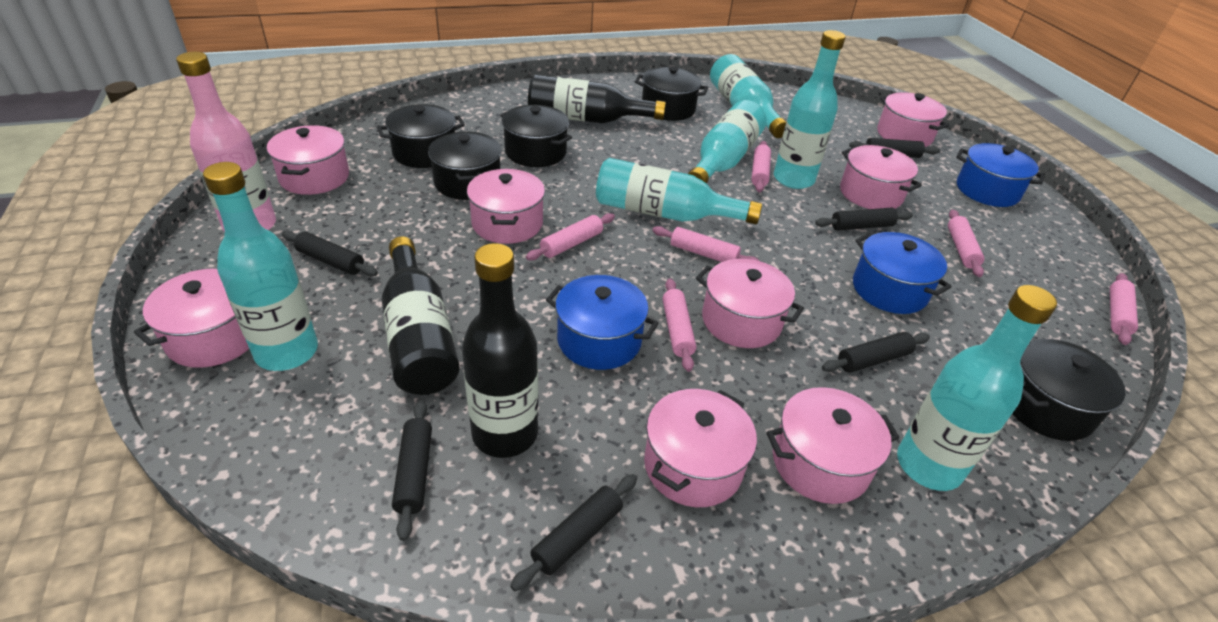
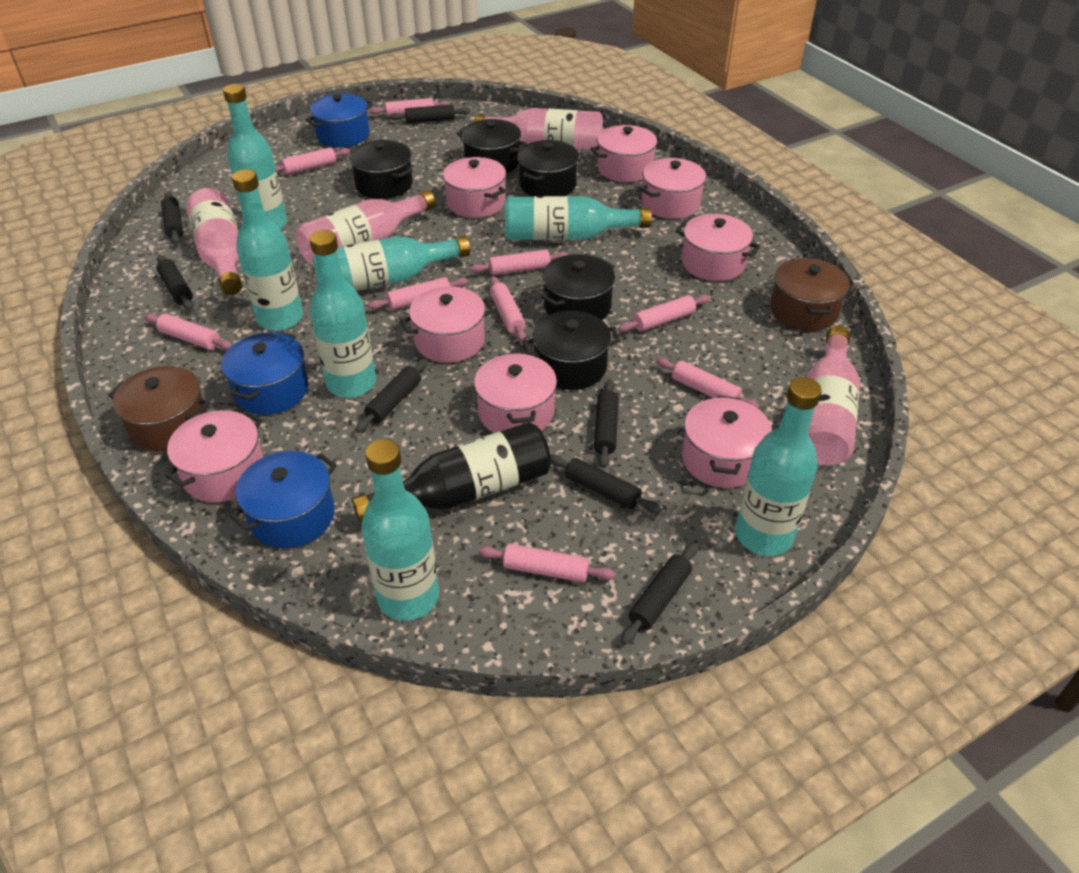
black bottle: [382,236,460,395] [462,243,538,458] [528,74,666,123] = 3 -> [352,422,551,524] = 1
black rolling pin: [282,231,378,276] [392,400,432,541] [510,474,637,591] [815,208,913,231] [822,332,930,373] [849,138,940,158] = 6 -> [157,255,193,310] [161,192,183,244] [355,359,428,433] [389,104,470,123] [551,454,661,513] [594,380,619,468] [621,543,698,645] = 7
brown pot: none = 0 -> [108,366,210,452] [770,258,850,331] = 2
pink bottle: [176,52,276,232] = 1 -> [186,188,242,295] [296,190,436,266] [474,108,603,150] [807,326,860,465] = 4
pink rolling pin: [526,213,615,261] [652,226,759,262] [663,279,696,372] [751,141,771,192] [948,210,984,277] [1110,273,1138,345] = 6 -> [145,314,232,350] [275,147,351,175] [368,277,468,310] [370,98,450,117] [470,249,568,275] [478,544,616,582] [490,276,526,342] [618,295,710,332] [656,358,760,409] = 9
turquoise bottle: [203,162,318,371] [596,158,762,224] [688,100,767,184] [710,54,786,138] [774,30,846,189] [897,285,1057,491] = 6 -> [223,84,287,229] [232,169,303,331] [309,230,376,398] [313,236,470,291] [361,439,439,621] [505,196,651,240] [735,377,822,556] = 7

